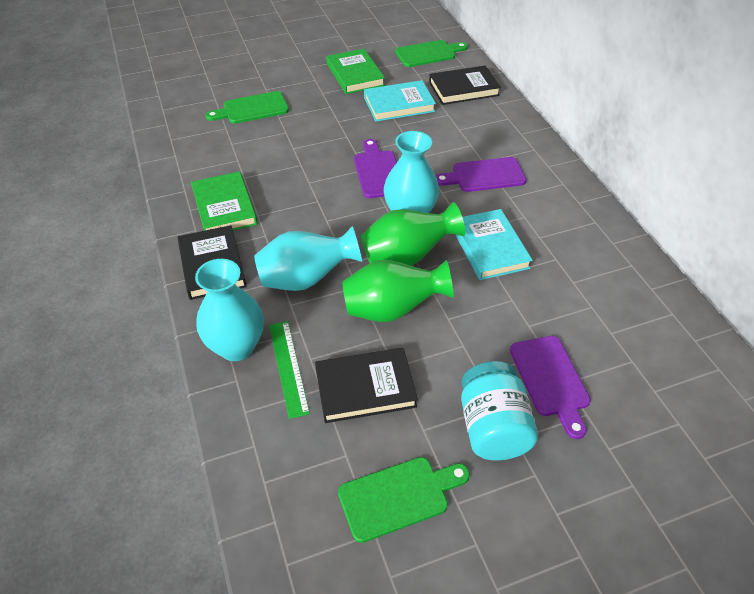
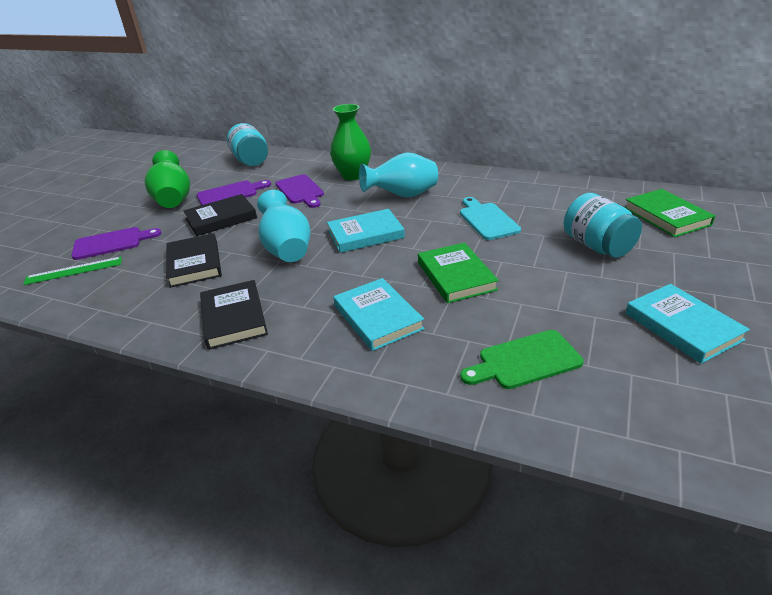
green cutting board: [206,91,289,124] [338,457,470,543] [395,40,468,67] = 3 -> [460,330,584,389] = 1
turquoise book: [364,80,436,122] [455,209,533,280] = 2 -> [327,209,405,253] [333,278,425,351] [626,284,750,364] = 3
turquoise cutting board: none = 0 -> [460,197,521,240] = 1
turquoise jar: [461,361,538,461] = 1 -> [227,123,268,166] [564,193,642,258] = 2
turquoise vase: [195,259,264,361] [254,226,362,291] [384,131,439,213] = 3 -> [257,190,311,262] [359,152,438,198] = 2

